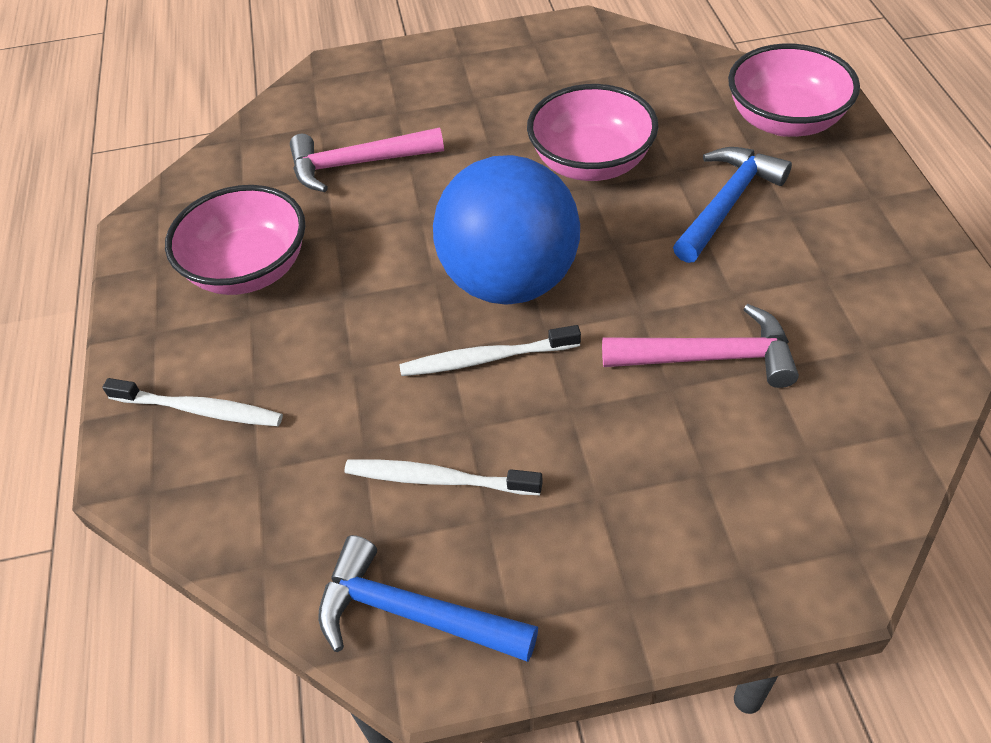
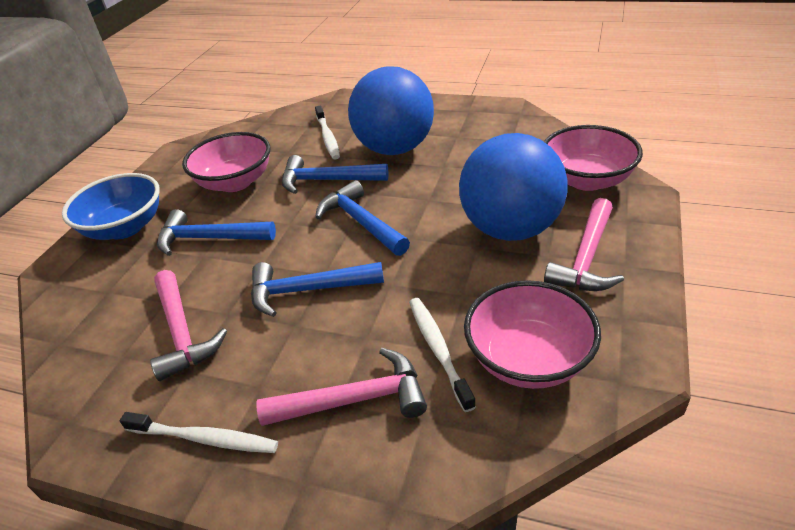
blue ball: [433,155,580,304] = 1 -> [348,66,434,155] [459,133,567,241] = 2
blue bowl: none = 0 -> [62,173,160,240] = 1
blue hammer: [318,535,538,662] [673,147,792,263] = 2 -> [157,209,276,256] [251,262,384,317] [282,155,389,194] [315,180,410,256] = 4
pink hammer: [290,127,444,192] [602,304,799,388] = 2 -> [150,270,227,381] [257,348,427,426] [544,198,624,291] = 3

